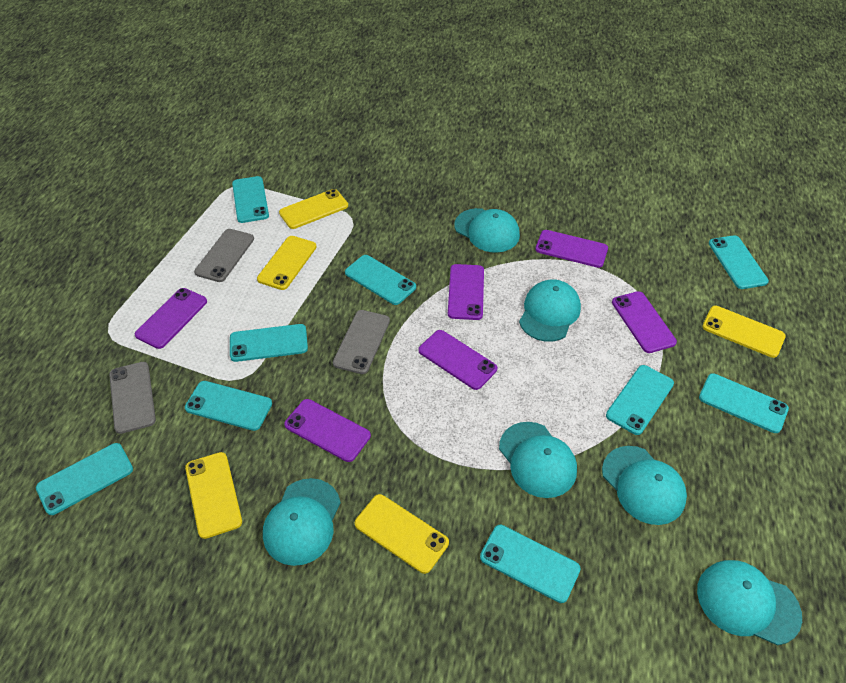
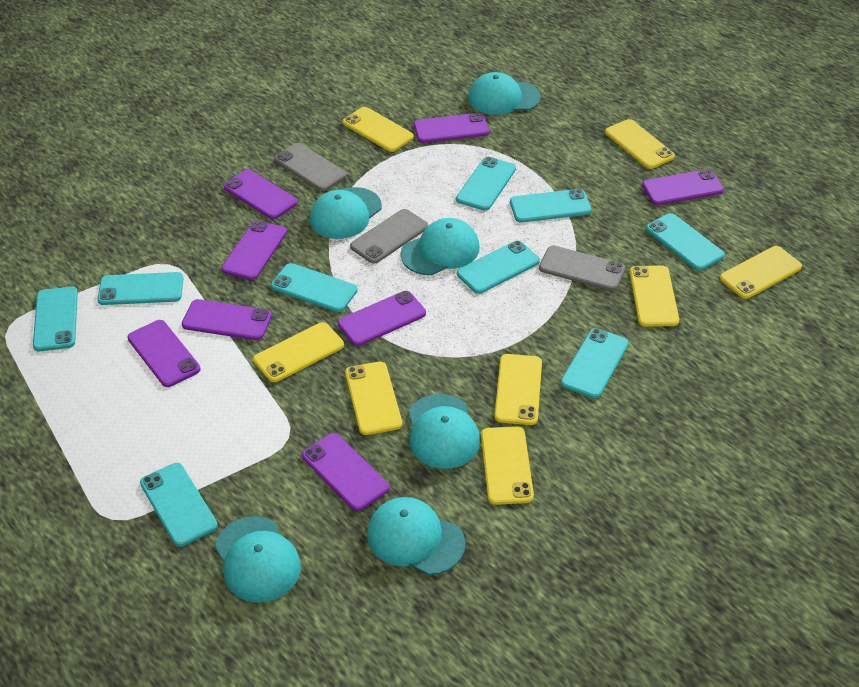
purple phone: [135,288,207,349] [284,399,371,462] [418,330,497,390] [448,264,484,320] [535,230,608,268] [612,291,677,353] = 6 -> [127,320,201,387] [182,299,272,340] [221,220,287,280] [223,169,298,219] [302,433,389,511] [338,291,426,346] [414,113,489,143] [642,169,724,205] = 8
yellow phone: [185,452,242,539] [257,236,317,290] [279,189,348,229] [355,494,449,574] [702,306,786,358] = 5 -> [253,322,344,382] [343,107,414,152] [345,362,402,435] [481,426,534,505] [495,354,542,425] [605,119,675,169] [630,265,679,327] [720,246,802,299] = 8

